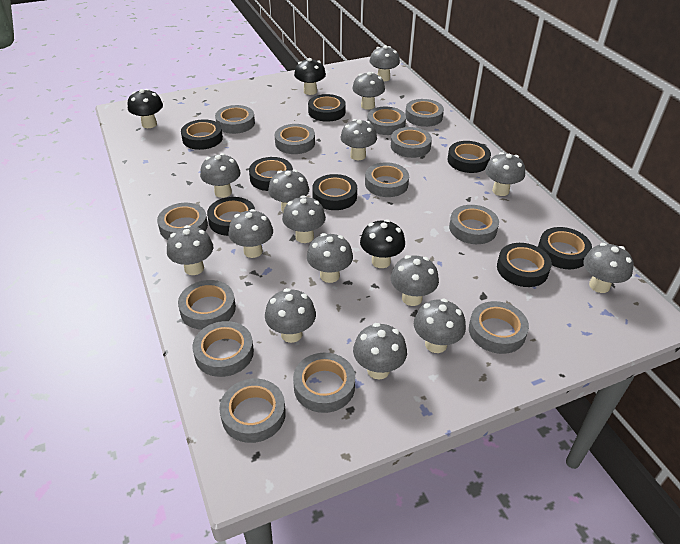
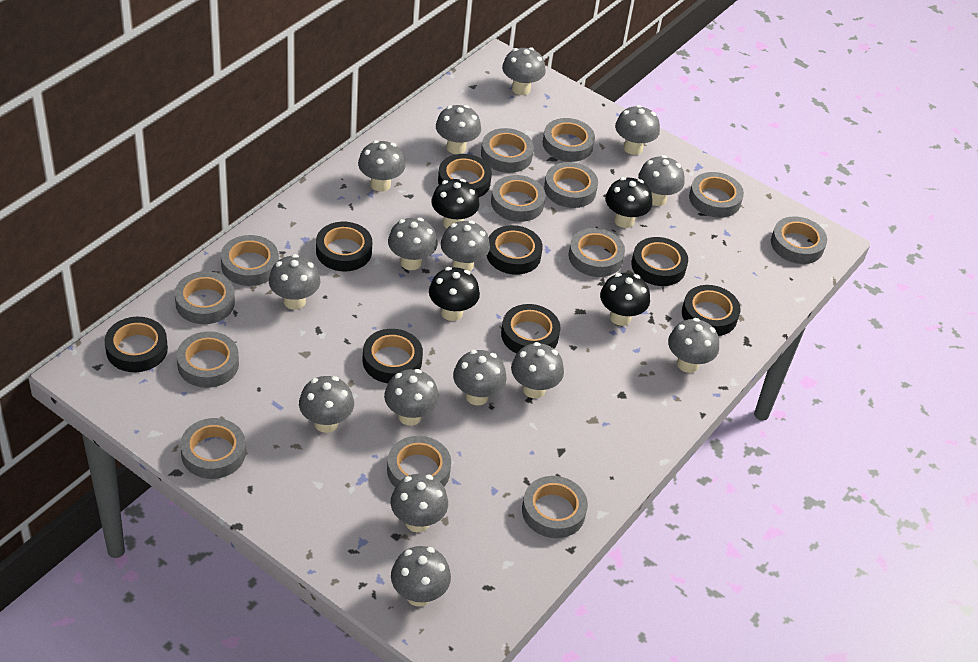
black mushroom: [128,89,163,128] [294,58,326,95] [360,219,405,268] = 3 -> [429,267,480,321] [431,179,479,228] [600,273,650,326] [605,177,652,228] = 4

